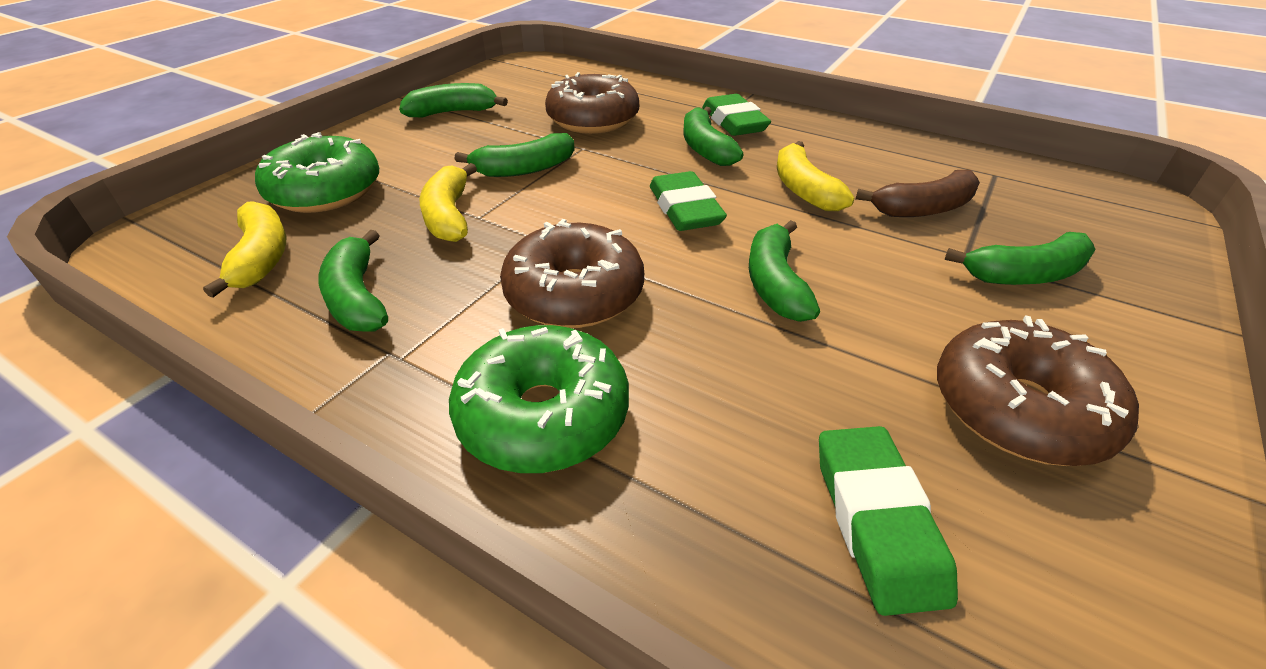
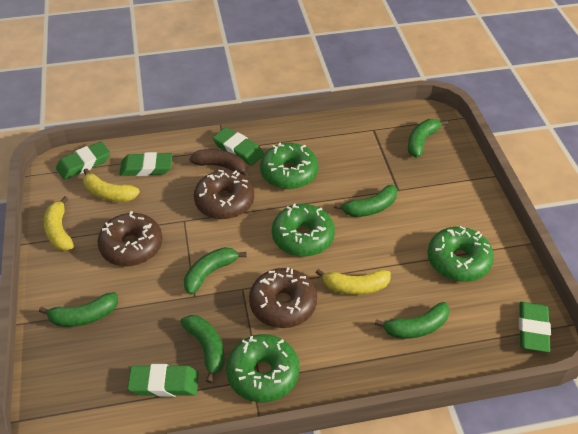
green donut: [255,132,379,213] [449,325,629,473] = 2 -> [226,334,299,402] [260,142,318,189] [272,204,335,257] [428,226,494,282] = 4
green eraser: [650,171,727,231] [702,94,771,136] [819,426,958,616] = 3 -> [56,141,110,180] [119,152,173,176] [127,364,199,397] [213,127,264,166] [519,302,551,353] = 5

